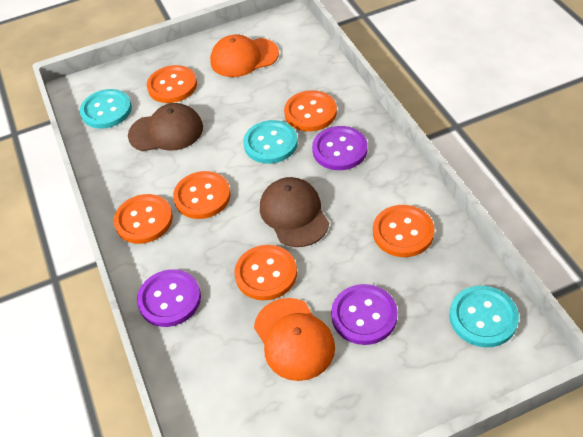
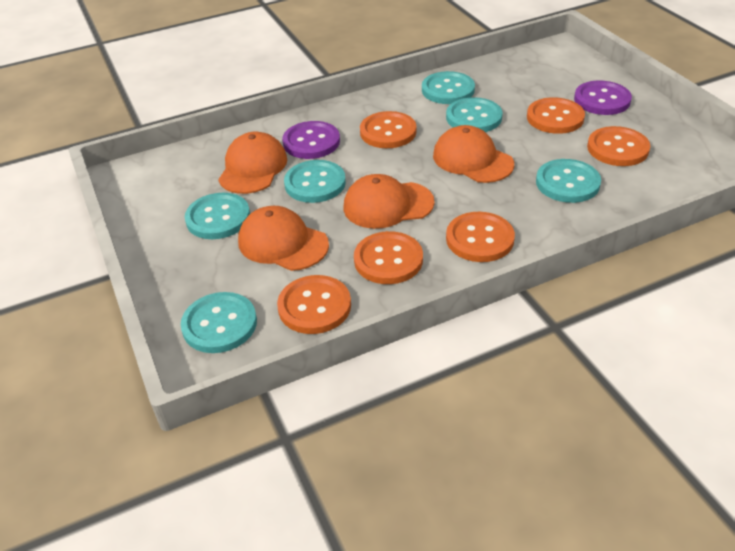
brown cap: [128,103,203,151] [260,177,329,247] = 2 -> none = 0
orange cap: [210,35,279,77] [254,298,335,381] = 2 -> [218,132,287,194] [238,206,329,271] [344,174,435,229] [433,125,514,183] = 4
purple button: [137,269,201,327] [312,126,368,170] [331,284,398,345] = 3 -> [282,121,340,159] [574,81,632,115] = 2
turquoise button: [80,89,132,129] [243,120,298,164] [449,286,519,347] = 3 -> [181,292,257,353] [185,193,250,239] [284,160,346,203] [422,71,475,104] [446,97,503,132] [536,159,601,203] = 6

